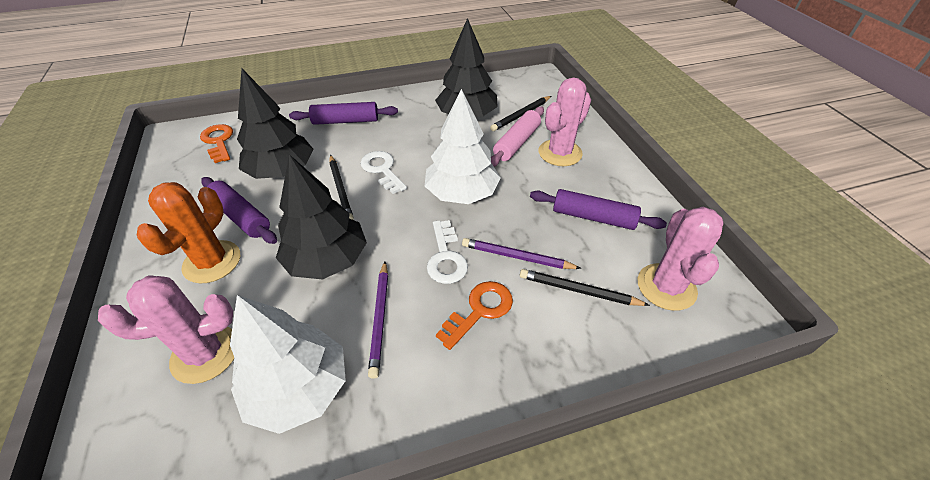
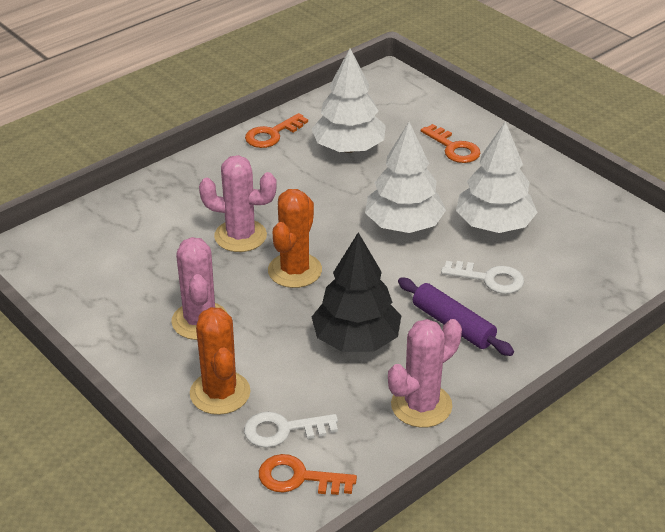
black pencil: [329,155,354,220] [490,96,551,131] [520,269,650,306] = 3 -> none = 0
black tree: [237,69,313,179] [276,154,367,280] [435,18,498,117] = 3 -> [312,232,401,352] = 1
orange cactus: [137,182,240,284] = 1 -> [190,307,251,415] [268,189,322,288] = 2
orange key: [200,124,233,163] [436,281,513,350] = 2 -> [245,113,308,148] [259,454,357,495] [421,124,480,163] = 3
pink rolling pin: [491,107,544,167] = 1 -> none = 0
purple pencil: [368,262,388,379] [462,238,581,269] = 2 -> none = 0
purple rolling pin: [201,177,277,244] [289,102,398,125] [530,189,667,230] = 3 -> [398,278,514,356] = 1
white tree: [230,295,346,434] [425,89,501,204] = 2 -> [311,49,386,153] [365,122,446,233] [456,121,538,233] = 3

